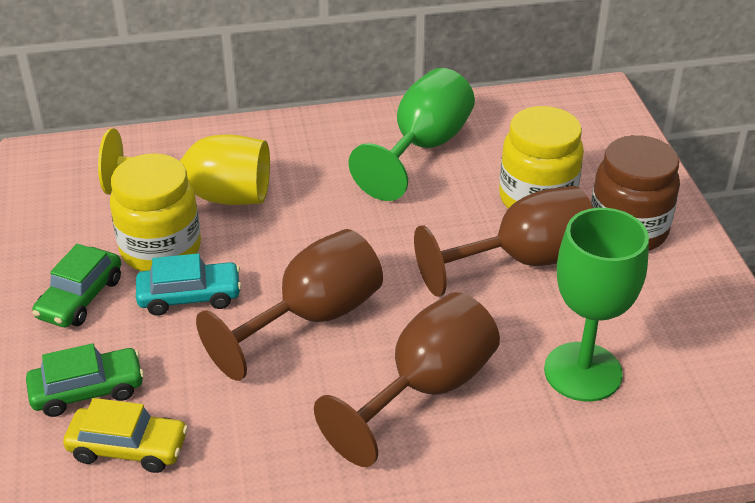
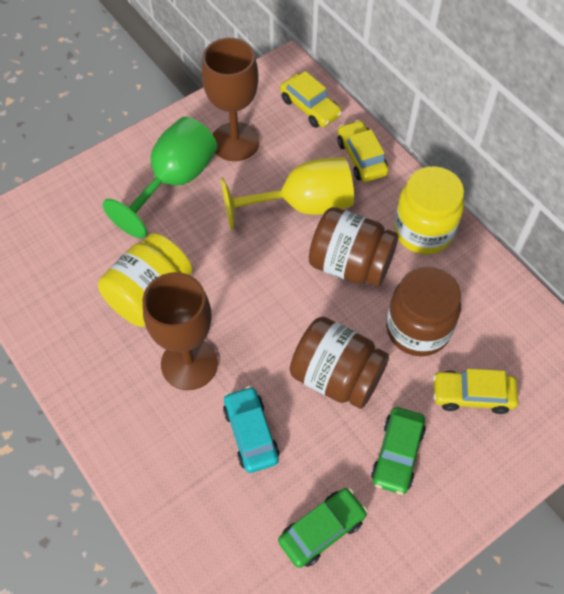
brown goblet: [196,229,383,381] [314,292,500,467] [414,186,593,297] = 3 -> [143,272,218,390] [202,38,260,161] = 2
brown jar: [591,135,680,251] = 1 -> [290,317,389,409] [309,207,399,287] [386,266,461,356] = 3
green goblet: [349,68,475,201] [544,208,649,402] = 2 -> [102,117,217,238] = 1
yellow car: [63,398,188,473] = 1 -> [280,71,342,128] [337,120,389,182] [433,369,518,414] = 3

